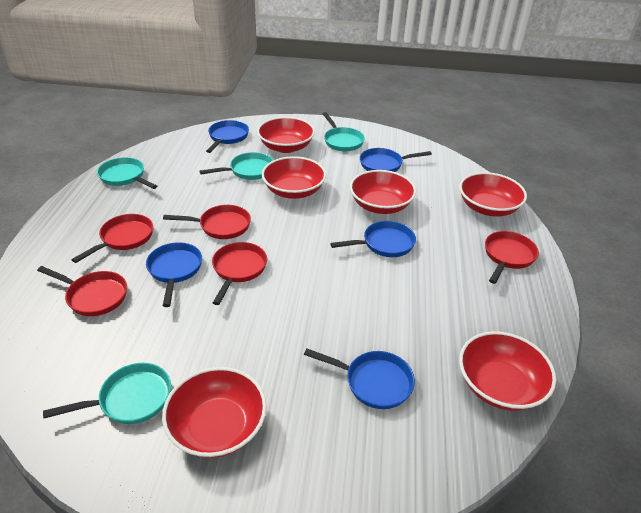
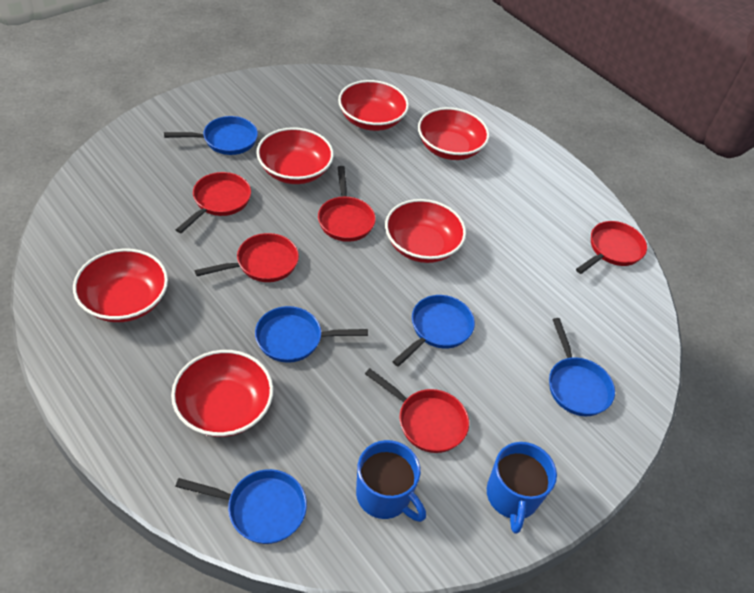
blue mug: none = 0 -> [356,440,426,522] [487,442,557,534] = 2
turquoise pan: [43,363,171,424] [97,157,157,189] [200,152,273,180] [323,112,365,152] = 4 -> none = 0

